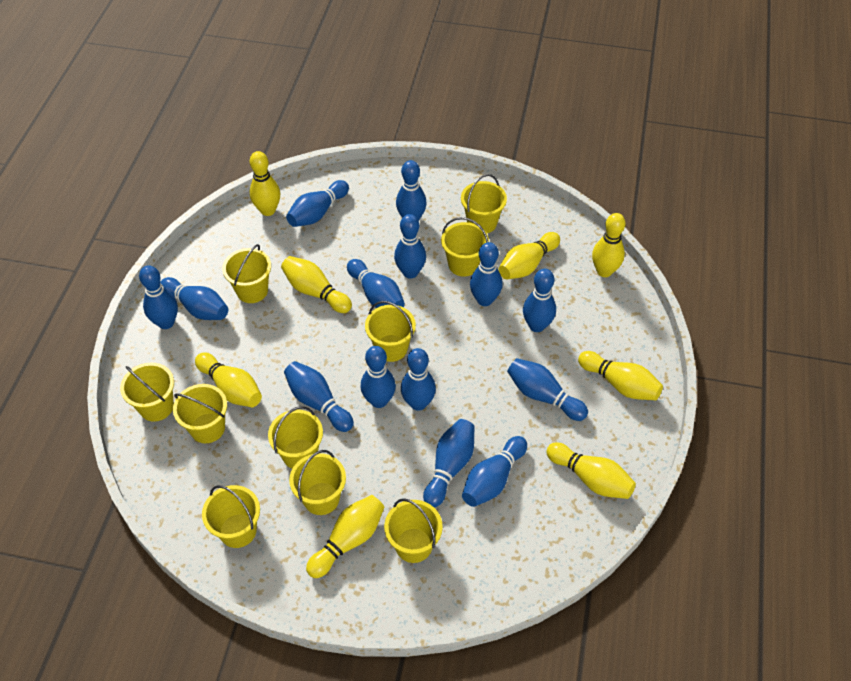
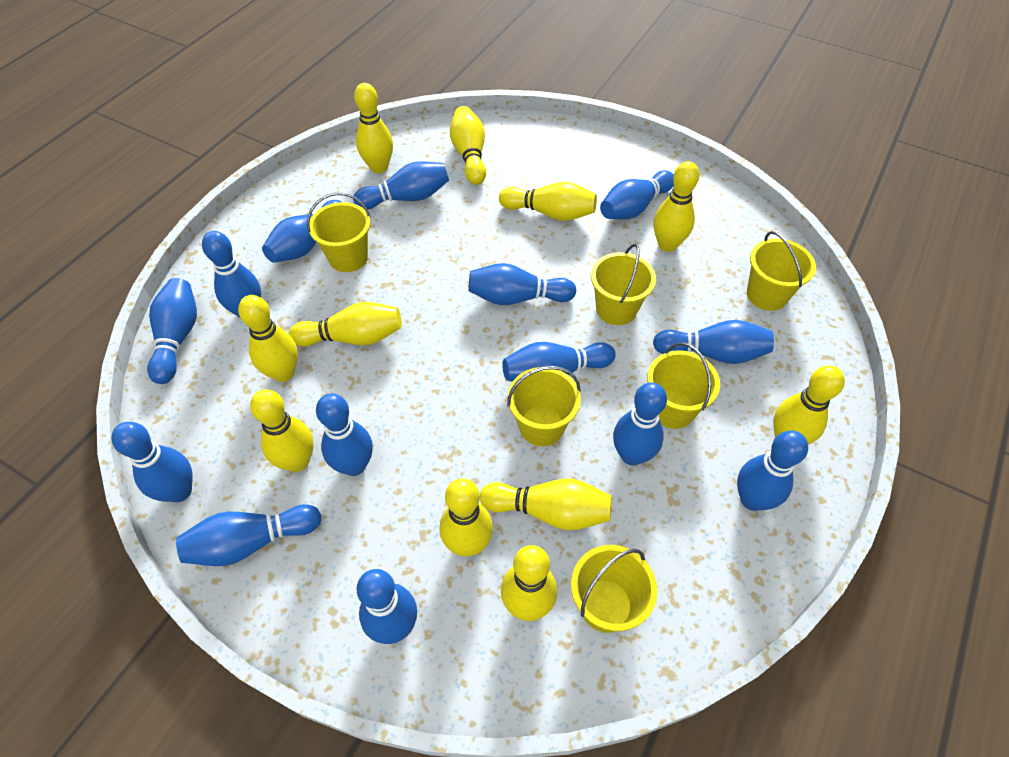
yellow bowling pin: [195,353,262,407] [250,151,280,216] [281,256,352,313] [306,495,384,578] [499,232,560,279] [546,442,636,499] [578,351,663,400] [592,213,626,277] = 8 -> [238,295,298,382] [250,389,314,472] [289,302,402,347] [354,83,393,173] [439,478,493,556] [450,106,486,185] [480,479,612,530] [499,182,597,221] [501,545,557,621] [654,161,700,252] [773,366,845,445] = 11
yellow bucket: [120,363,174,422] [173,384,227,443] [202,485,260,548] [222,244,271,303] [268,406,323,469] [289,450,346,515] [365,301,416,362] [384,498,443,563] [441,217,489,277] [461,174,507,233] = 10 -> [307,192,370,272] [507,366,581,446] [571,545,657,633] [591,244,656,325] [647,343,720,429] [747,231,816,311] = 6

